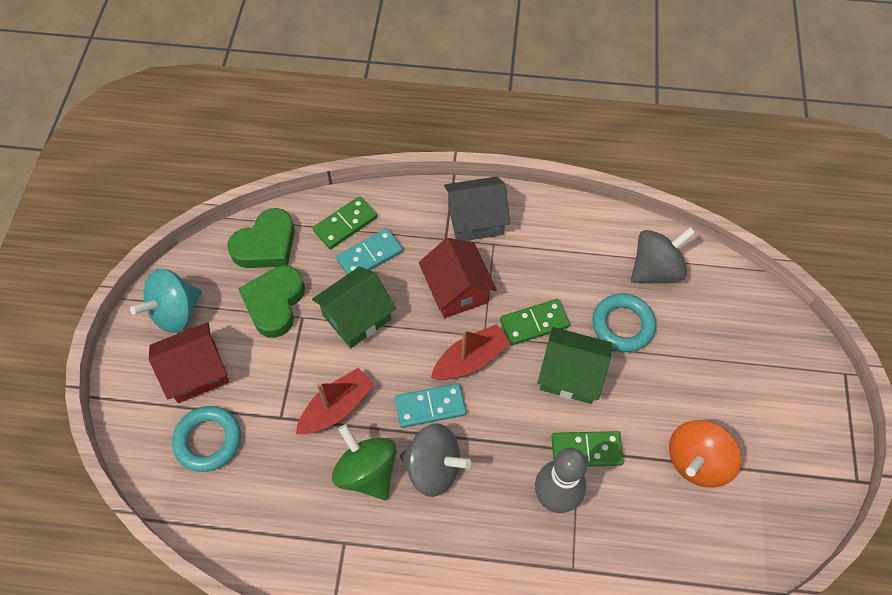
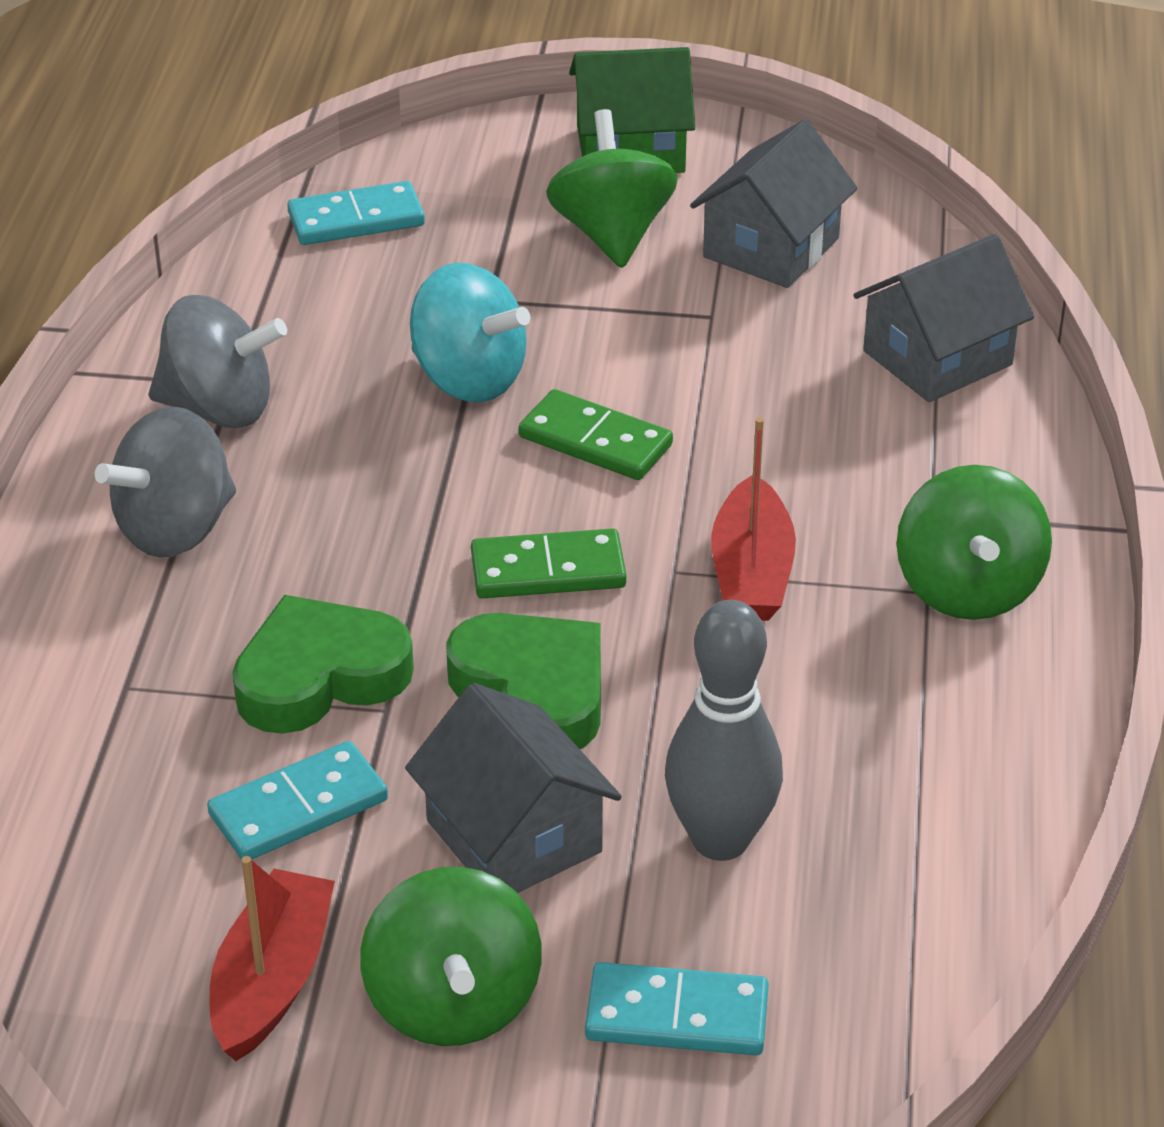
green domino: [313,196,377,249] [500,299,570,345] [551,431,624,467] = 3 -> [471,528,627,599] [519,389,673,480] = 2
green house: [312,267,396,348] [538,327,612,404] = 2 -> [569,47,695,173] = 1
green spinning top: [332,424,397,500] = 1 -> [360,867,542,1046] [546,109,677,268] [897,465,1052,620] = 3
grey house: [444,176,510,241] = 1 -> [405,683,622,893] [690,119,858,288] [853,234,1034,402] = 3
orange spinning top: [669,420,741,488] = 1 -> none = 0
red house: [149,322,229,403] [419,238,497,318] = 2 -> none = 0
turquoise domino: [336,228,403,274] [395,383,466,428] = 2 -> [207,741,388,860] [287,181,425,245] [585,962,769,1055] = 3
turquoise ring: [172,406,241,472] [592,293,656,352] = 2 -> none = 0

